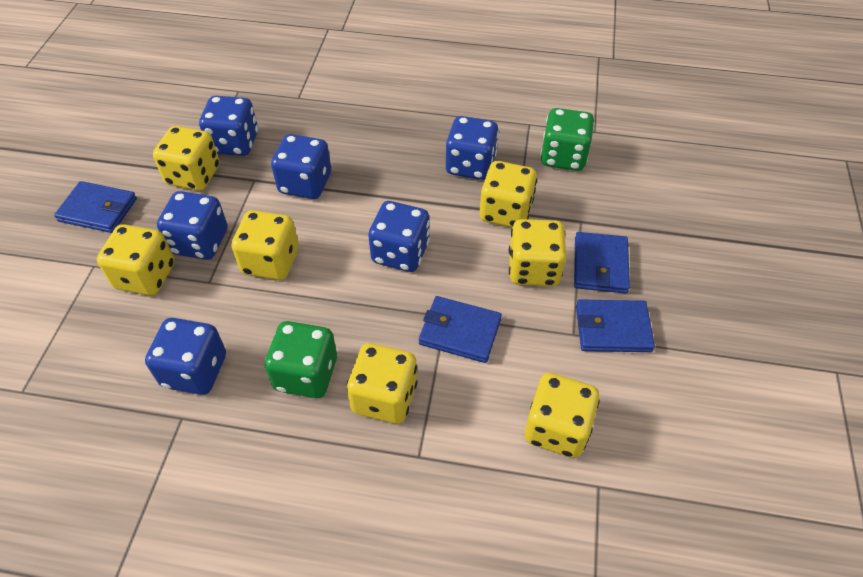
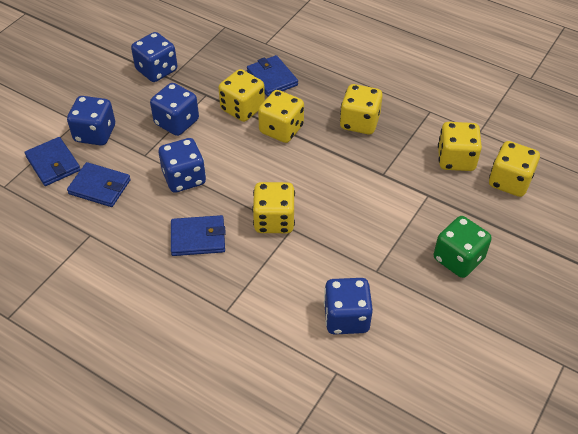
blue dice: [145,318,226,395] [157,191,228,260] [199,96,258,156] [271,134,331,199] [368,201,430,272] [446,116,499,180] = 6 -> [67,96,115,146] [131,32,178,82] [150,83,199,136] [159,138,206,193] [324,278,373,334] = 5
green dice: [265,321,337,398] [540,108,594,171] = 2 -> [434,216,492,278] = 1
yellow dice: [97,224,175,296] [153,126,220,191] [232,210,299,280] [347,343,418,424] [480,161,537,227] [509,219,566,286] [525,373,600,458] = 7 -> [218,69,265,122] [252,182,295,233] [258,90,304,143] [340,84,383,134] [438,122,482,171] [489,141,540,197] = 6

